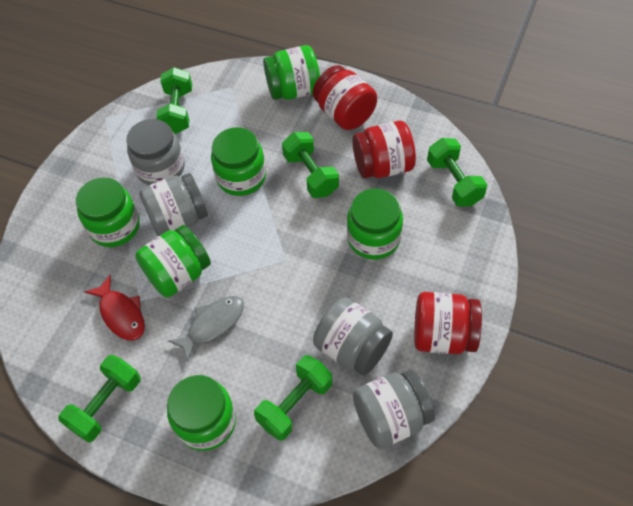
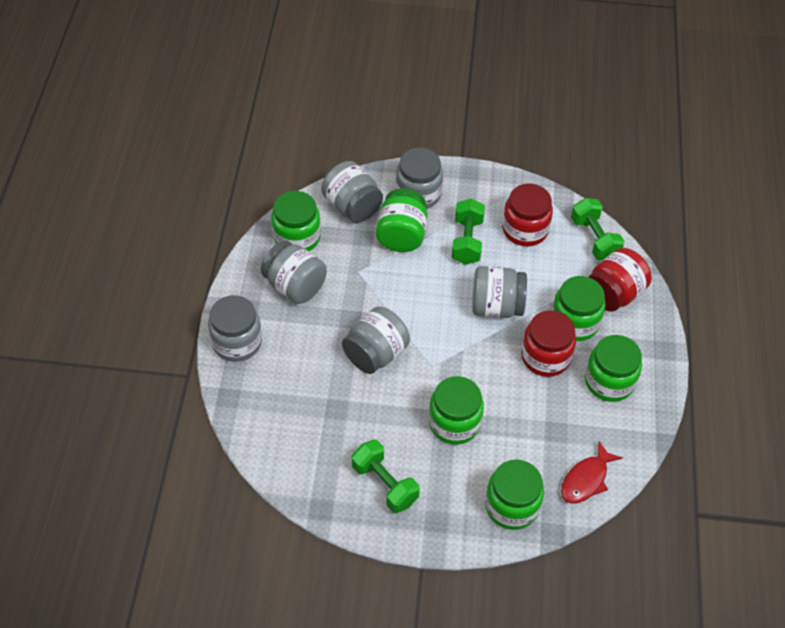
green dumbbell: [58,355,141,442] [156,67,192,134] [254,355,332,441] [282,132,339,198] [427,138,487,207] = 5 -> [352,440,420,513] [452,198,485,265] [571,198,625,260] = 3
grey fish: [169,296,244,362] = 1 -> none = 0
grey jar: [126,119,185,185] [139,173,208,236] [313,298,393,376] [353,370,435,449] = 4 -> [208,295,262,362] [261,240,327,304] [321,161,383,223] [342,306,410,374] [395,148,443,209] [472,266,527,318] = 6

